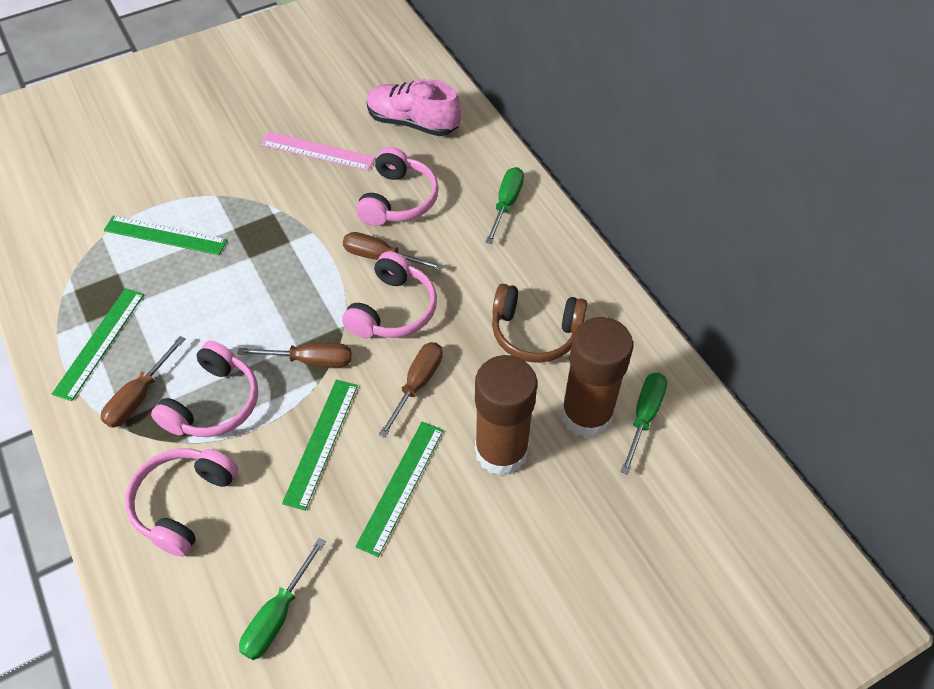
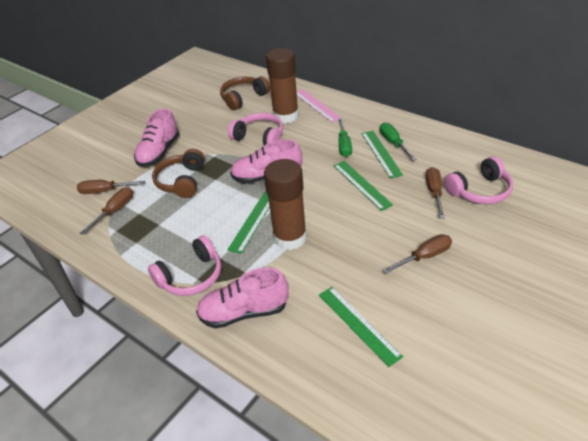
brown headphones: [492,284,587,363] = 1 -> [152,149,205,198] [220,76,270,110] = 2
green screwdriver: [239,538,326,660] [485,167,524,244] [621,373,667,475] = 3 -> [339,118,352,157] [380,122,416,160] = 2
pink headphones: [125,449,238,557] [151,341,258,437] [342,251,437,338] [356,147,439,226] = 4 -> [148,235,221,296] [228,113,283,146] [444,156,513,204] = 3
pink shoe: [367,79,461,136] = 1 -> [134,108,179,167] [196,268,289,329] [230,139,302,184] = 3

